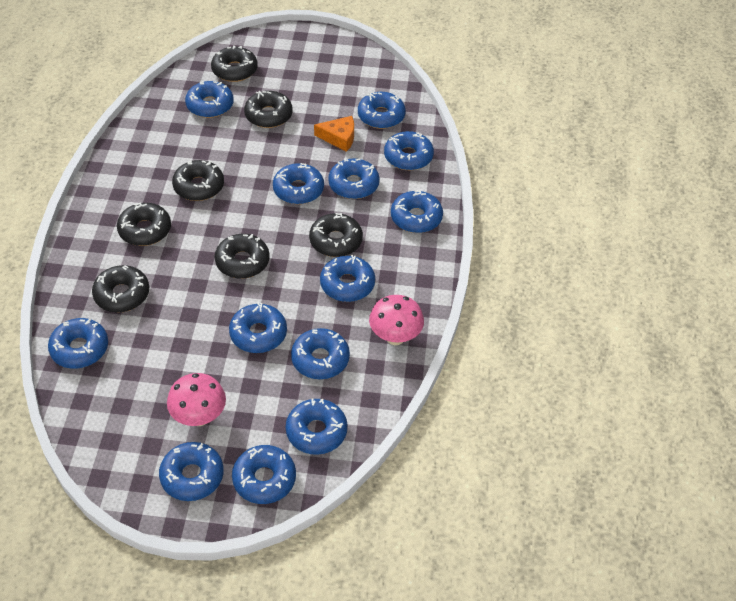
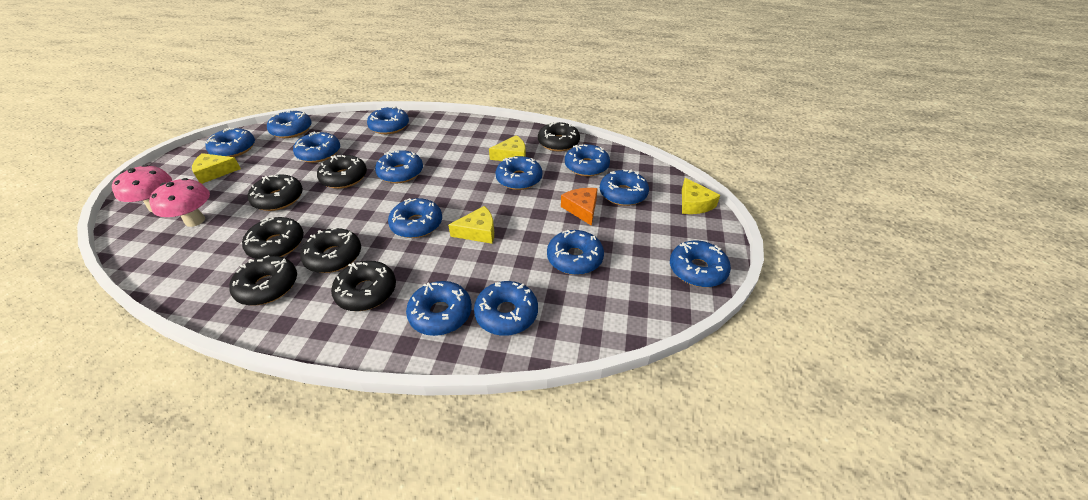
yellow cheese: none = 0 -> [192,153,241,184] [448,206,494,244] [489,135,526,161] [682,178,720,214] = 4

